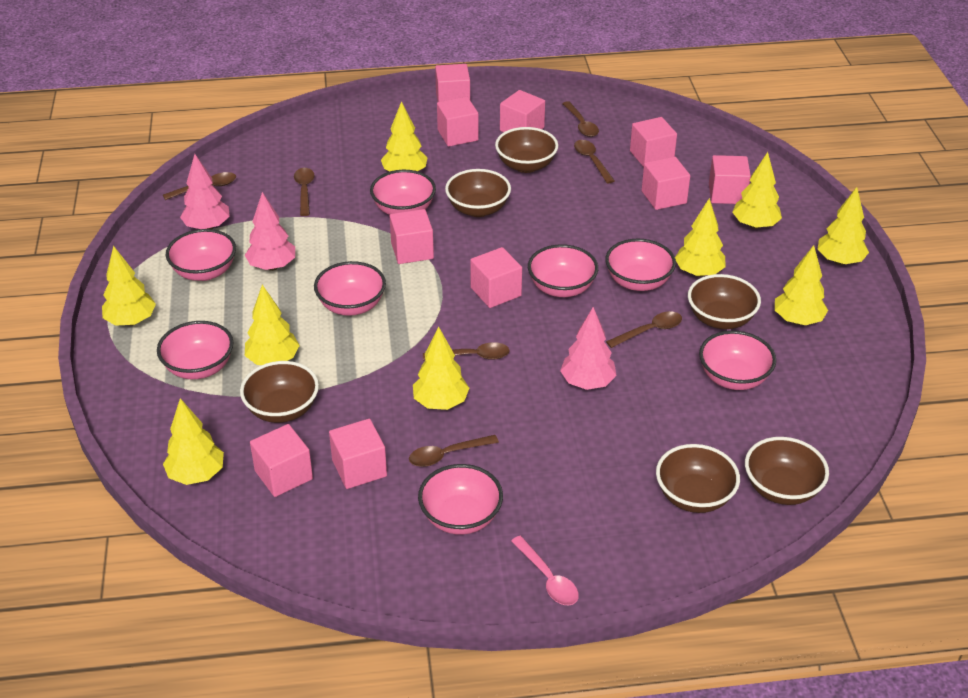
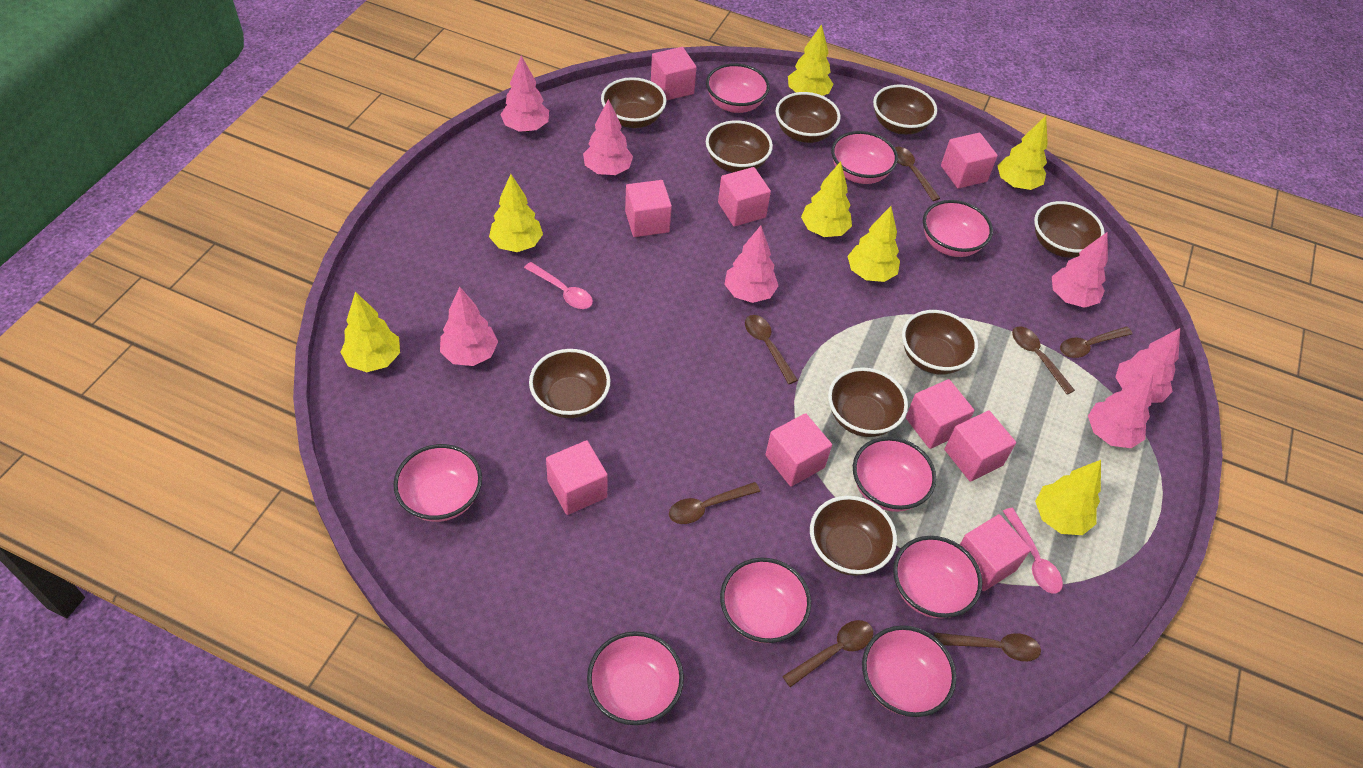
brown bowl: [240,361,319,423] [445,169,511,217] [495,127,558,173] [656,444,740,513] [688,274,761,329] [745,437,829,505] = 6 -> [529,349,610,418] [601,77,666,128] [706,120,773,173] [776,92,840,143] [810,496,897,576] [828,367,908,437] [873,84,937,135] [902,310,978,375] [1034,201,1105,258] = 9
pink bowl: [157,321,233,379] [166,229,236,281] [314,261,386,316] [370,170,436,215] [418,464,503,535] [528,244,598,297] [605,239,676,291] [699,331,776,390] = 8 -> [393,444,482,522] [587,631,684,725] [706,63,770,113] [720,558,811,643] [831,131,898,184] [853,437,936,512] [862,625,956,717] [893,536,982,619] [923,200,993,257] = 9
pink cube: [250,424,313,497] [329,419,387,489] [390,209,434,264] [435,64,470,102] [437,97,479,147] [470,247,522,308] [500,90,545,132] [630,117,677,167] [642,157,690,210] [709,155,751,204] = 10 -> [546,440,608,515] [625,180,672,237] [651,47,697,101] [718,167,771,227] [765,413,832,486] [906,379,974,449] [941,133,998,189] [945,410,1016,482] [960,514,1031,591] = 9
pink spoon: [511,536,579,605] = 1 -> [524,262,593,309] [1003,508,1063,594] = 2
pink tree: [180,154,230,229] [245,192,295,271] [560,307,617,390] = 3 -> [440,287,498,366] [500,56,549,132] [583,99,633,175] [724,225,778,303] [1052,232,1108,308] [1088,373,1153,448] [1115,328,1180,403] = 7
yellow tree: [102,246,156,326] [163,398,224,485] [245,285,300,365] [381,101,427,171] [413,326,469,410] [675,198,726,277] [732,152,782,229] [775,245,828,325] [817,187,869,265] = 9 -> [340,292,400,372] [489,174,543,252] [788,24,833,96] [801,161,852,237] [847,206,900,282] [998,116,1048,190] [1035,460,1101,535] = 7

